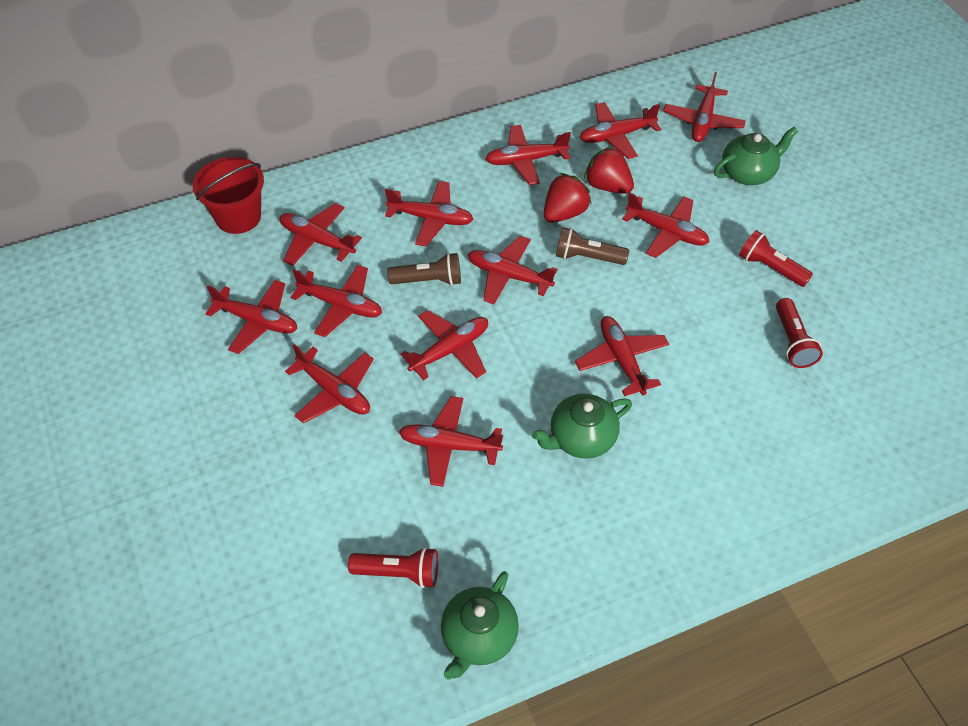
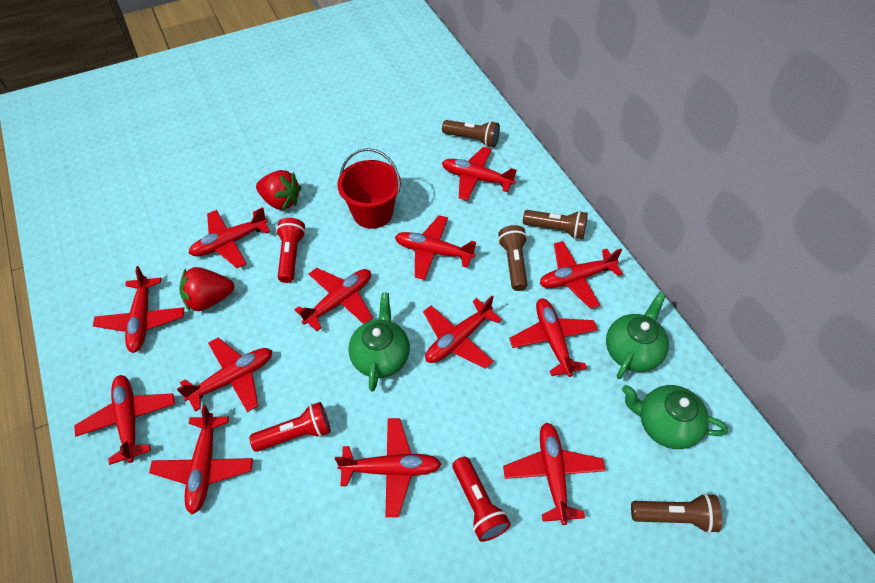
brown flashlight: [387,253,461,286] [556,227,629,265] = 2 -> [442,120,500,147] [498,225,528,291] [523,210,588,239] [631,493,722,534] = 4

